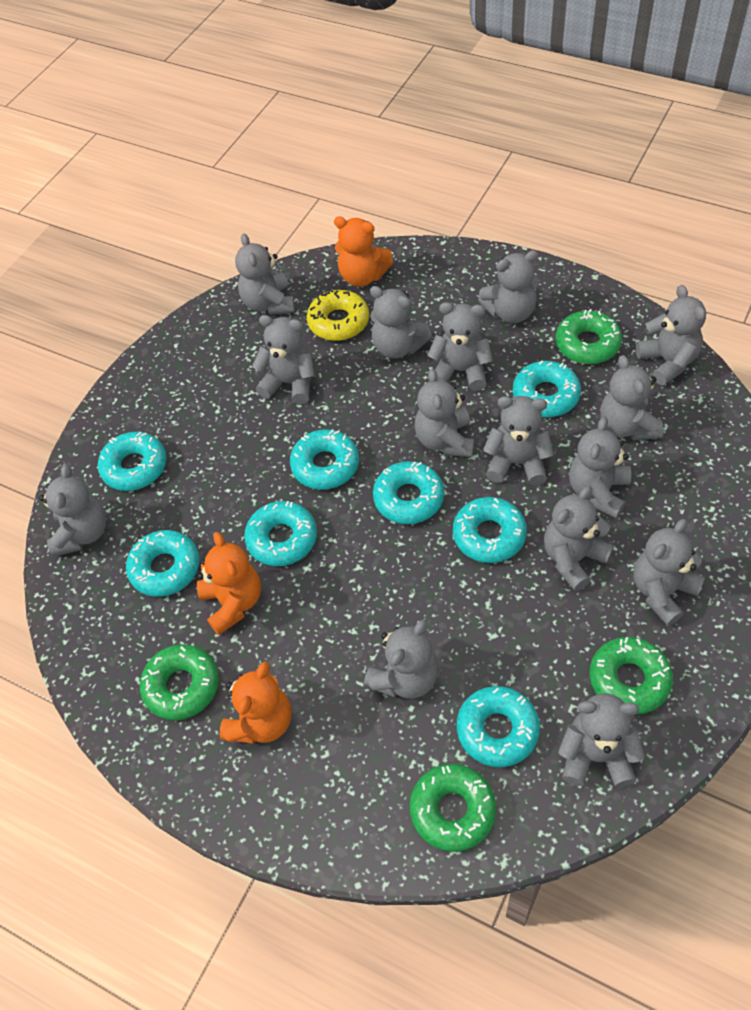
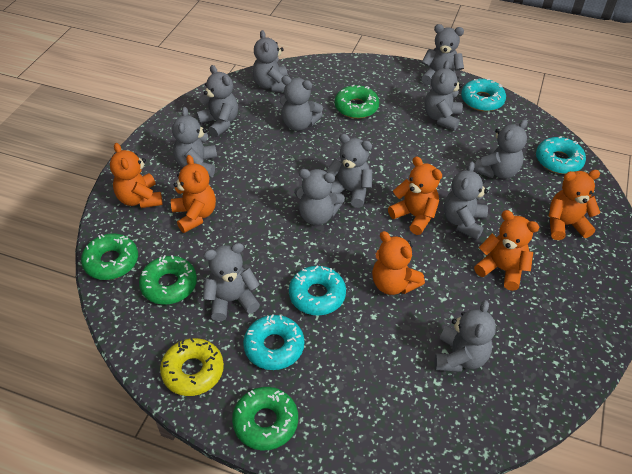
grey teddy bear: [39,464,106,557] [235,234,295,315] [252,315,315,404] [364,620,438,699] [370,286,432,358] [415,369,474,457] [427,302,493,391] [478,250,539,323] [483,396,554,486] [544,486,614,591] [558,693,645,788] [569,417,631,519] [600,355,664,441] [633,519,705,626] [635,285,706,385] = 15 -> [172,107,217,177] [196,65,238,137] [203,243,260,321] [253,30,288,92] [280,76,323,131] [294,169,345,225] [326,134,372,208] [421,24,464,85] [425,61,463,130] [434,300,496,372] [444,162,488,240] [473,119,528,179] = 12
orange teddy bear: [197,532,261,635] [220,661,291,744] [334,216,393,287] = 3 -> [110,143,162,208] [171,155,216,233] [372,231,425,295] [388,156,442,235] [474,210,539,291] [548,170,600,240] = 6
turquoise donut: [98,432,167,491] [126,530,200,597] [244,501,317,566] [290,429,359,490] [373,461,444,524] [453,497,527,563] [457,686,540,767] [513,360,581,417] = 8 -> [243,314,304,370] [289,265,346,315] [461,79,506,111] [536,136,586,174] = 4

